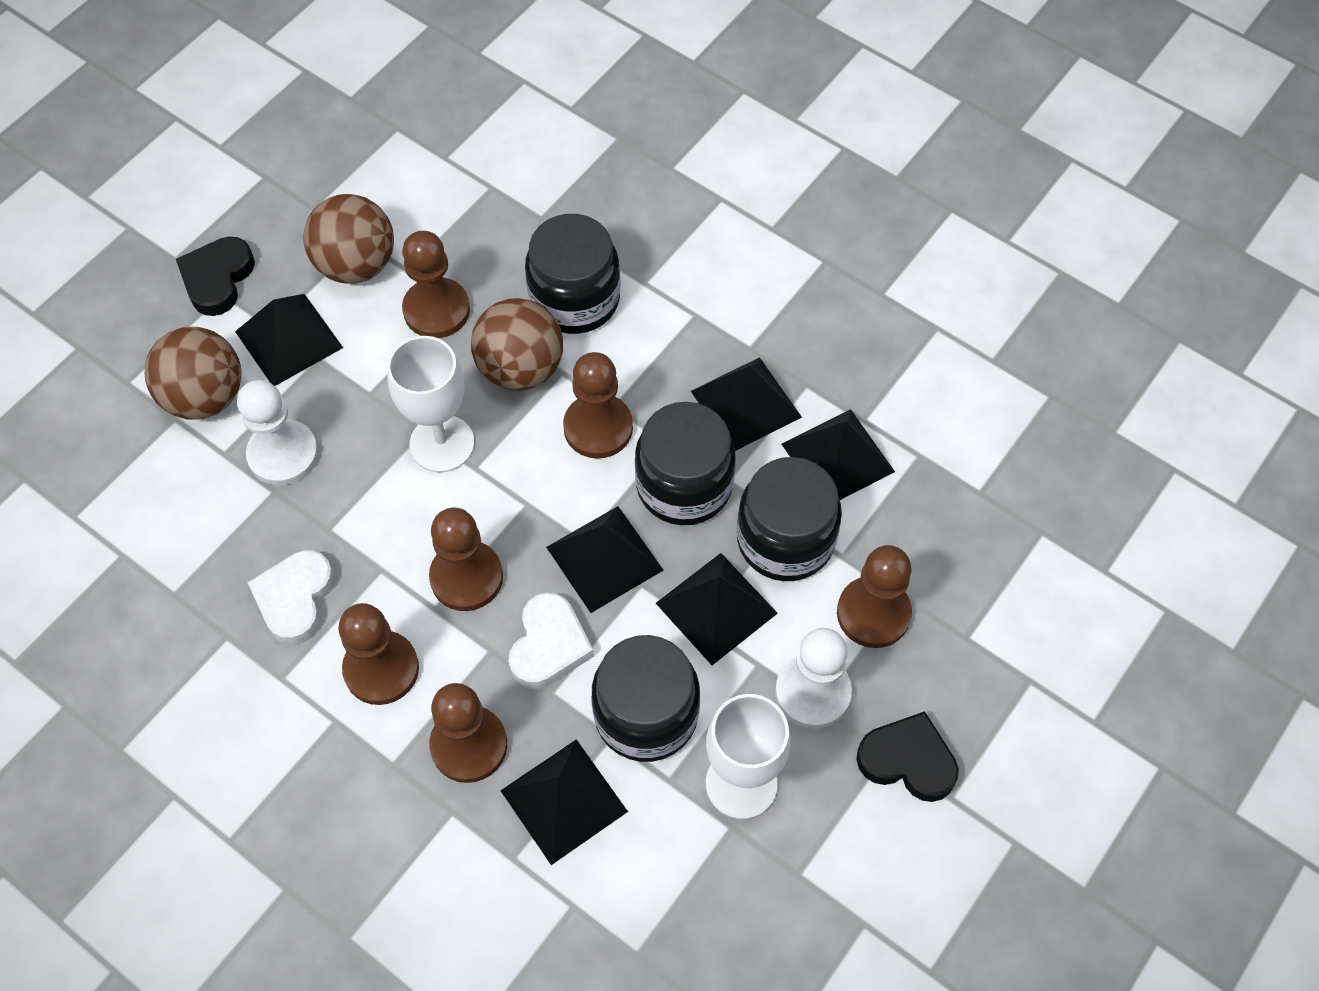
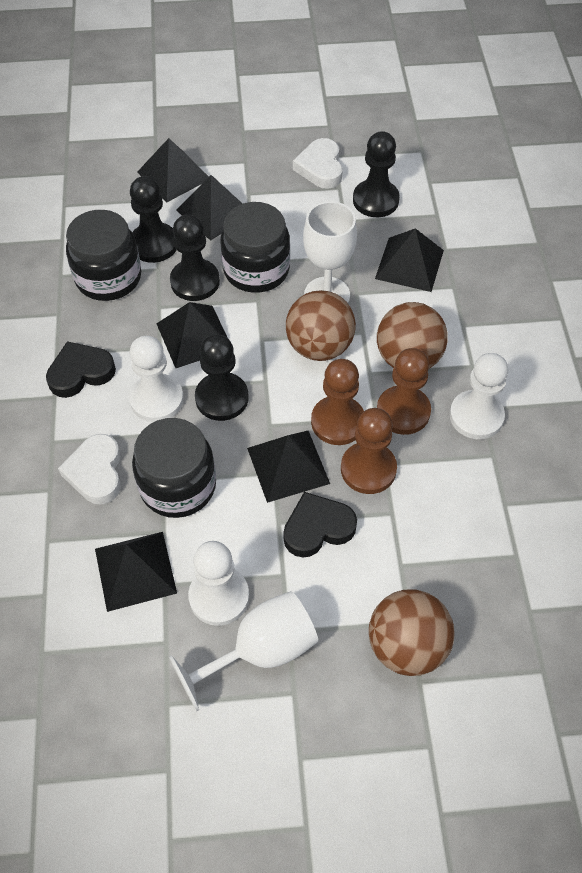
black jar: [525,214,621,334] [592,635,700,762] [635,402,736,525] [737,457,842,581] = 4 -> [66,210,141,301] [132,418,216,518] [220,202,290,293] = 3
black pawn: none = 0 -> [130,176,176,263] [170,214,220,301] [195,334,248,421] [353,131,400,217] = 4
brown pawn: [338,603,419,705] [402,231,470,338] [429,508,503,611] [429,683,507,783] [563,352,633,459] [837,545,912,648] = 6 -> [311,359,364,445] [341,408,397,494] [377,348,431,435] = 3
white pawn: [237,380,319,486] [775,628,852,729] = 2 -> [129,336,183,422] [188,541,249,626] [449,353,508,439] = 3

